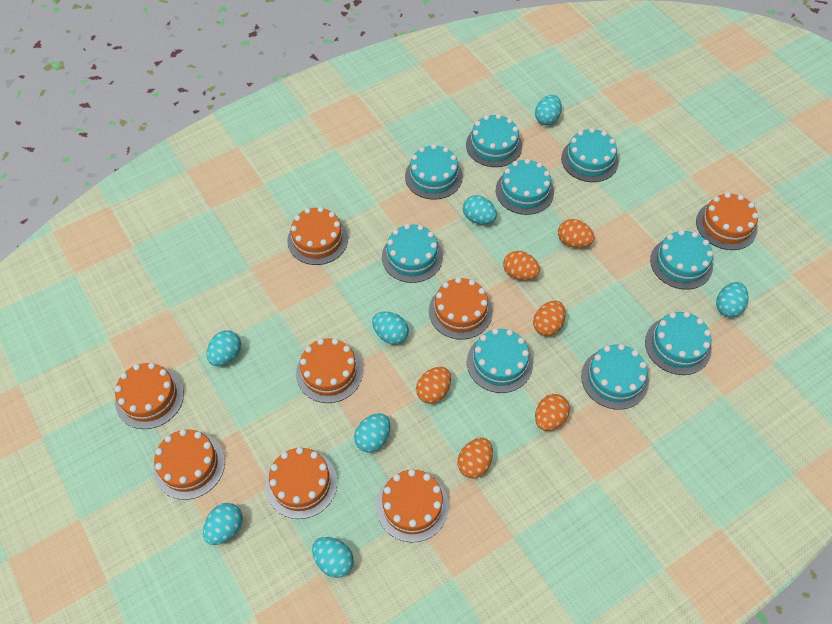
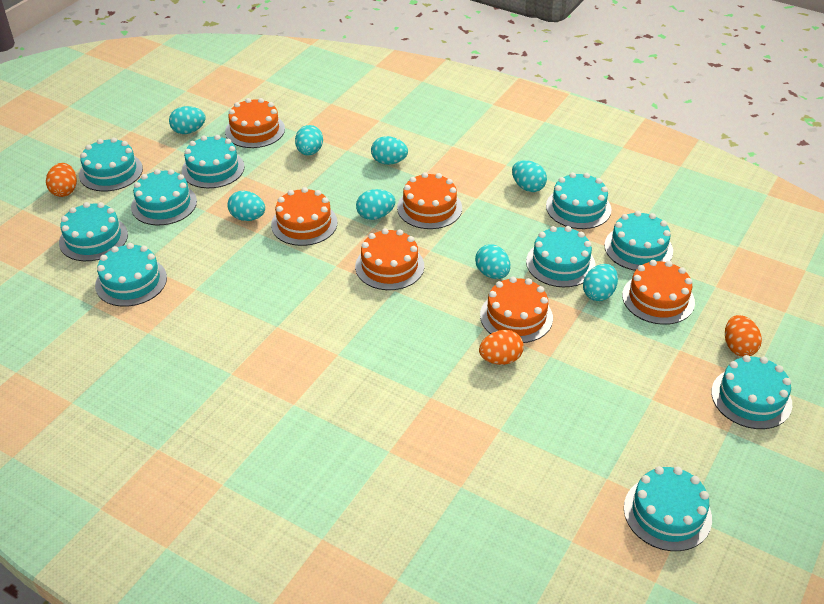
orange cake: [115,363,184,429] [153,429,225,500] [266,447,337,519] [287,207,348,265] [296,338,363,403] [376,469,449,542] [429,277,493,340] [696,192,759,250] = 8 -> [225,98,285,148] [271,187,338,246] [355,228,424,290] [397,172,462,229] [480,277,553,343] [622,260,695,325] = 6
orange egg: [416,367,451,404] [457,438,493,478] [503,251,540,280] [533,301,566,336] [535,394,570,431] [558,219,594,248] = 6 -> [46,163,77,197] [479,330,524,365] [725,315,762,357] = 3
turquoise cake: [382,224,443,283] [405,144,463,200] [466,114,522,167] [467,328,533,393] [496,159,554,215] [561,128,619,182] [581,344,649,410] [645,311,712,375] [650,230,713,290] = 9 -> [59,202,128,261] [79,137,143,192] [95,243,167,307] [131,169,197,225] [182,135,245,188] [526,226,595,287] [546,172,612,229] [604,211,673,271] [624,466,712,551] [711,355,792,429] = 10

